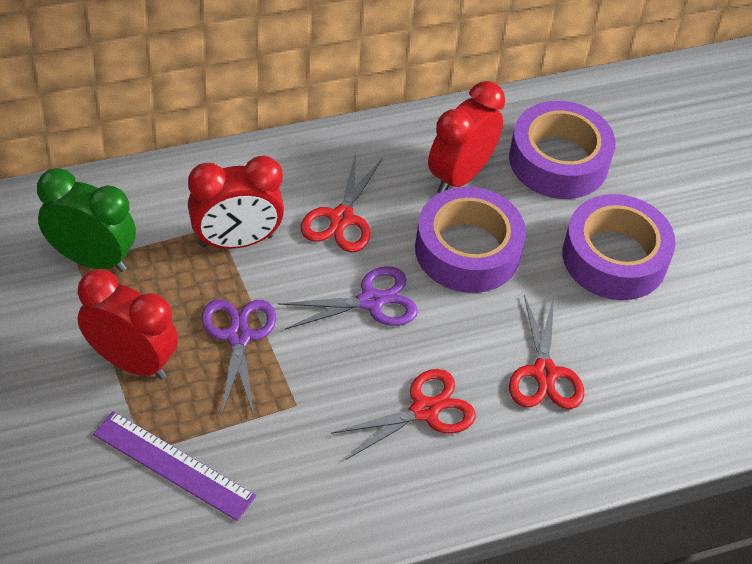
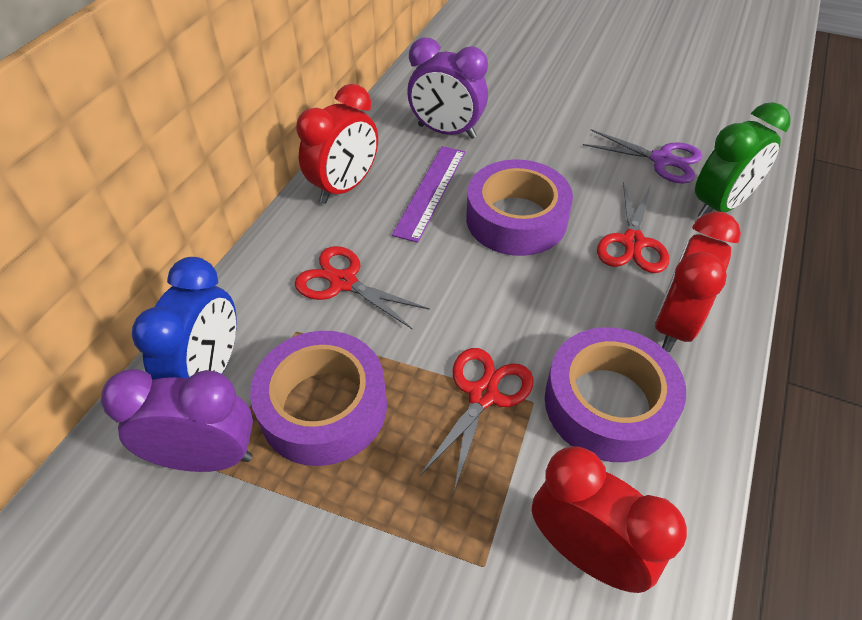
blue clock: none = 0 -> [132,257,237,380] = 1
purple clock: none = 0 -> [101,369,253,472] [407,38,488,139] = 2
purple scissors: [201,300,276,417] [277,266,418,330] = 2 -> [583,129,702,184] = 1

